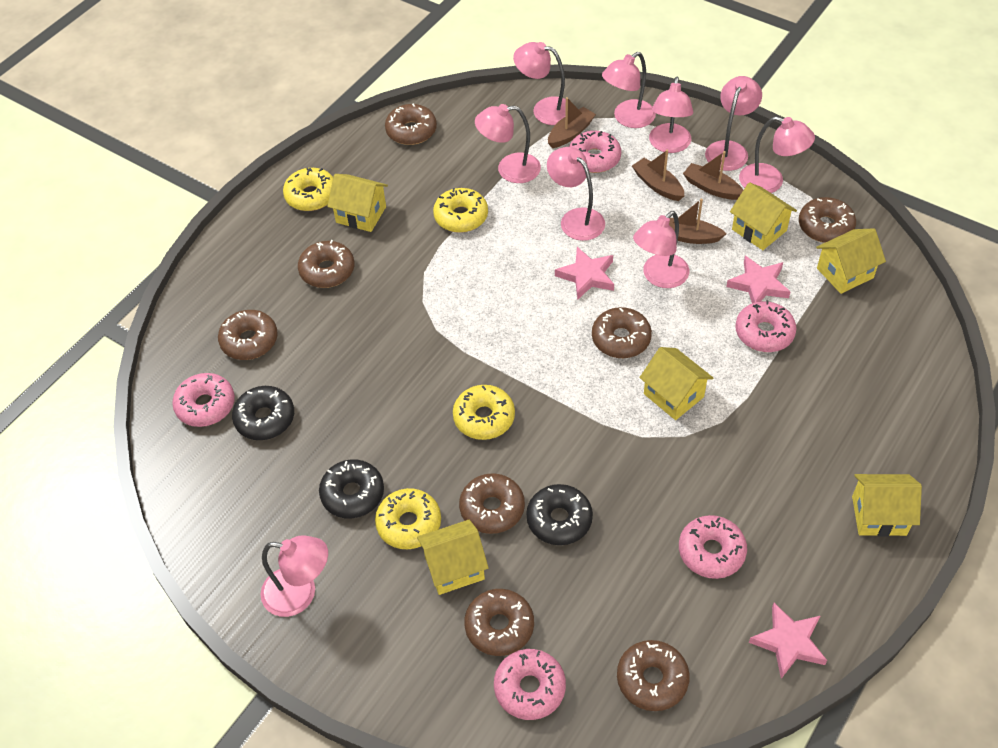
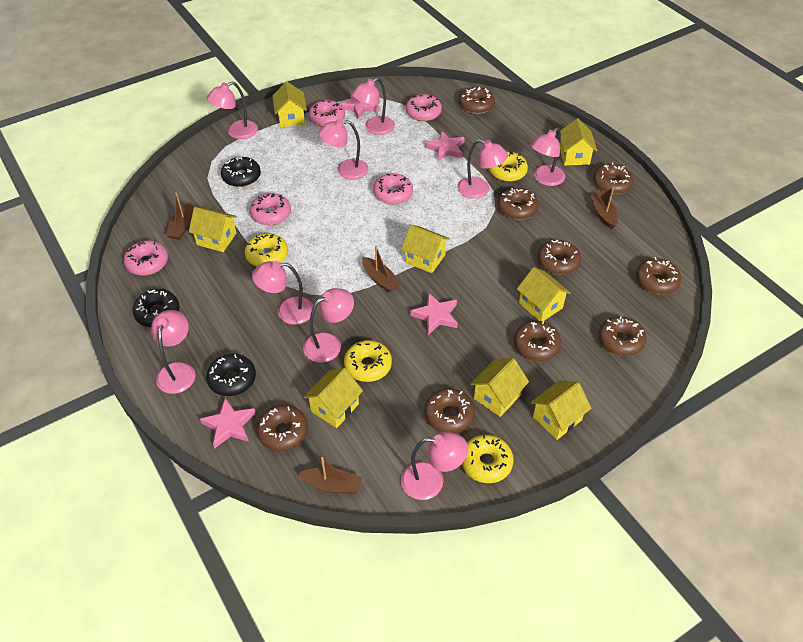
brown donut: [218,310,278,360] [298,240,354,288] [385,104,437,145] [459,473,525,534] [464,589,534,656] [592,307,652,358] [617,640,690,711] [799,197,856,243] = 8 -> [257,405,308,451] [424,388,475,433] [459,87,495,114] [498,188,539,220] [514,321,561,361] [538,240,581,275] [593,162,634,194] [598,316,646,356] [636,257,681,294] = 9
pink star: [555,247,614,300] [726,256,790,303] [749,603,827,679] = 3 -> [200,398,255,449] [341,91,379,119] [410,292,458,335] [425,131,465,161] = 4
yellow house: [327,174,388,232] [417,520,489,595] [639,347,713,420] [730,182,797,250] [816,228,886,294] [852,474,922,537] = 6 -> [189,207,237,252] [272,82,307,127] [304,368,363,428] [401,225,450,273] [470,358,529,417] [517,267,571,322] [531,380,592,440] [560,119,597,165] = 8

